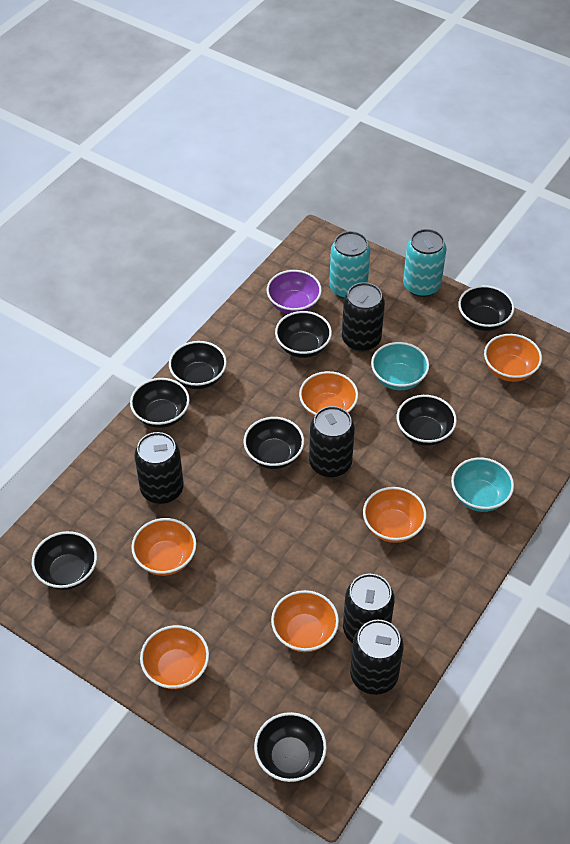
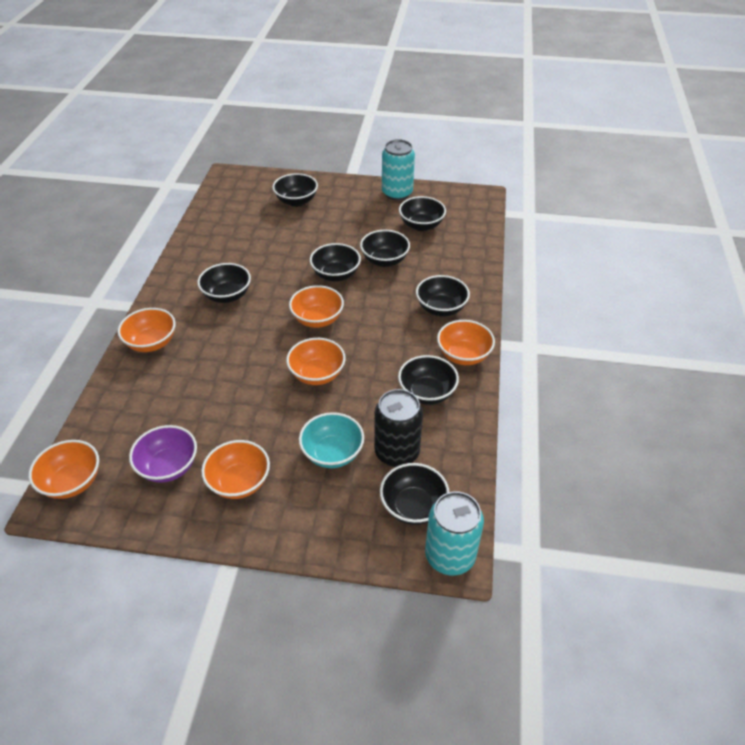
black can: [135,432,184,504] [309,406,355,478] [342,282,385,352] [343,574,395,643] [350,620,404,695] = 5 -> [374,389,423,467] = 1
turquoise bowl: [371,342,429,390] [451,457,514,512] = 2 -> [299,412,364,468] = 1

